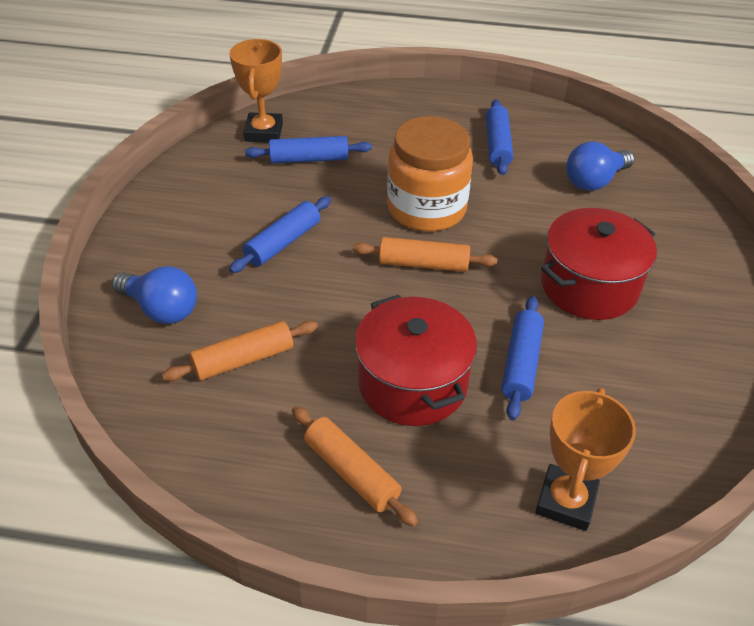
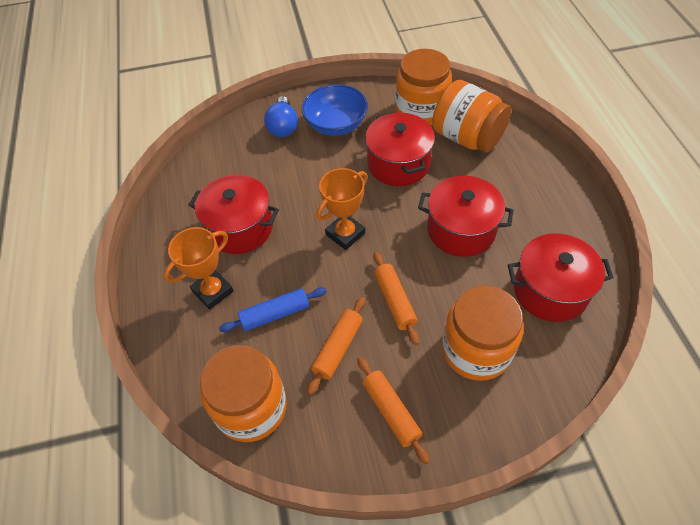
blue bowl: none = 0 -> [302,84,368,136] = 1
blue light bulb: [112,266,197,324] [566,141,635,191] = 2 -> [264,96,298,137] = 1
blue rolling pin: [229,196,331,273] [245,136,372,164] [486,99,513,175] [501,296,544,420] = 4 -> [219,287,327,332] = 1
orange jar: [387,116,473,232] = 1 -> [200,345,287,442] [396,49,452,126] [432,80,511,153] [442,285,523,381] = 4
red pot: [355,295,477,426] [541,208,657,320] = 2 -> [189,175,279,254] [365,112,435,186] [418,176,514,257] [508,233,614,322] = 4

